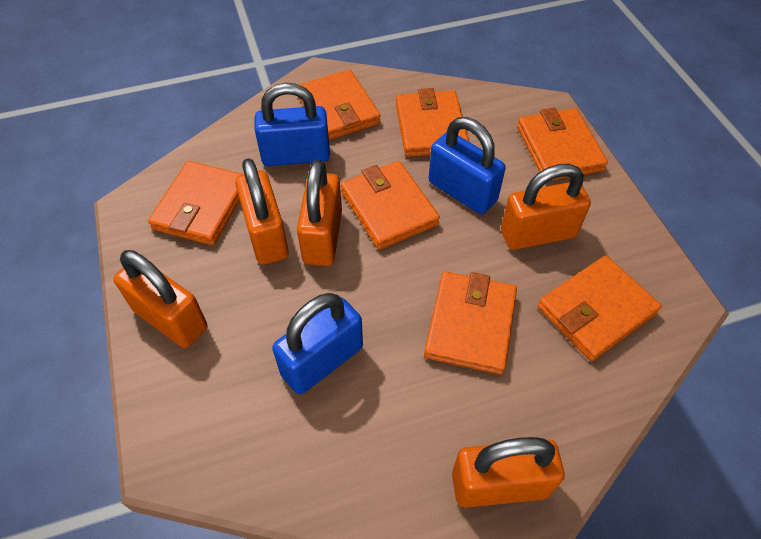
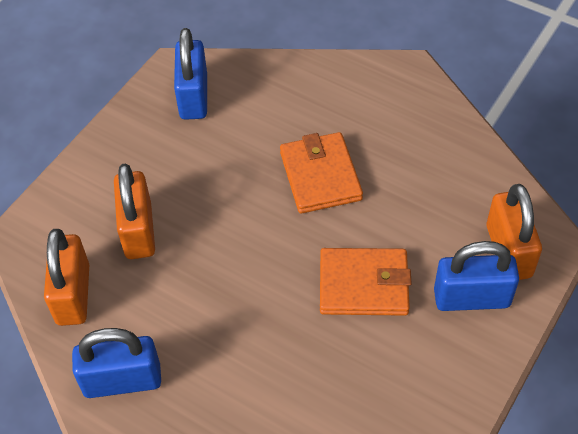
orange padlock: [113,250,207,348] [235,158,289,264] [297,160,342,266] [452,437,565,508] [501,164,591,250] = 5 -> [44,229,89,326] [114,163,155,259] [487,184,542,280] = 3
orange wallet: [148,161,242,245] [298,70,380,140] [341,161,440,250] [396,88,469,157] [424,271,517,375] [517,108,608,180] [538,256,661,361] = 7 -> [280,132,363,214] [320,248,412,316] = 2

